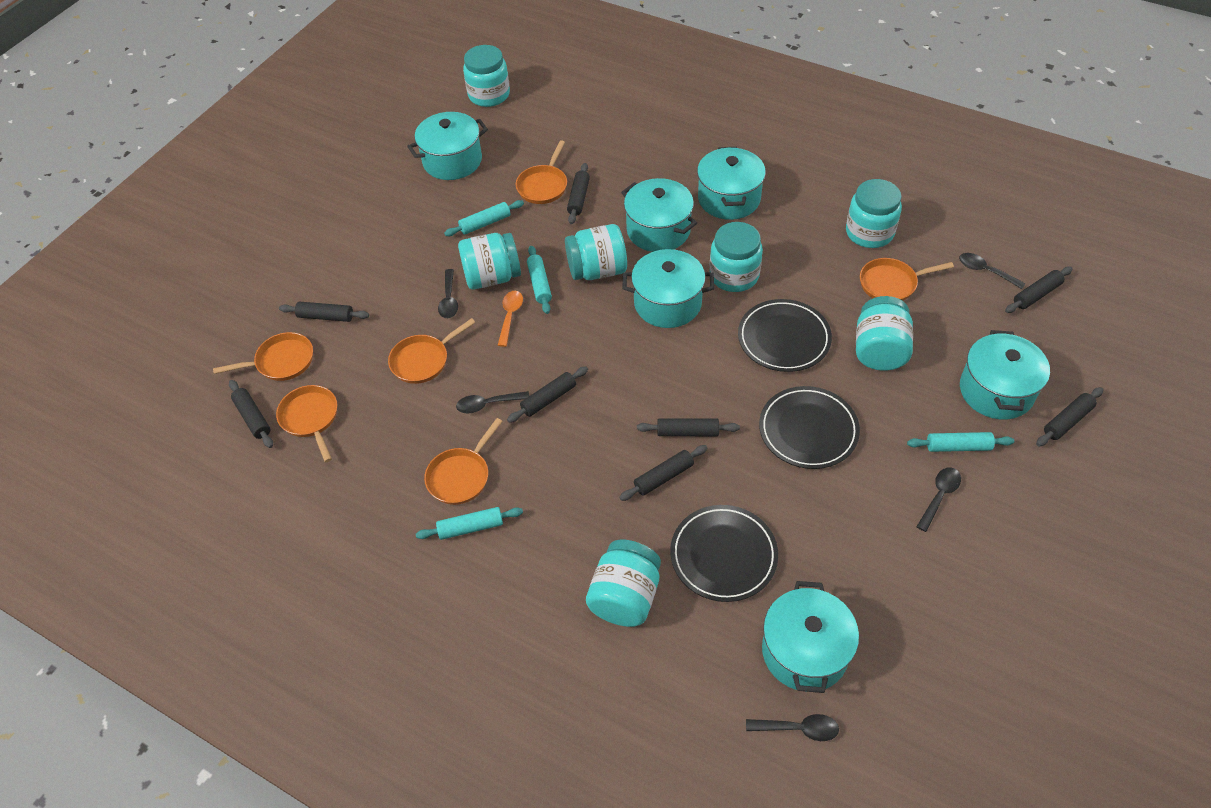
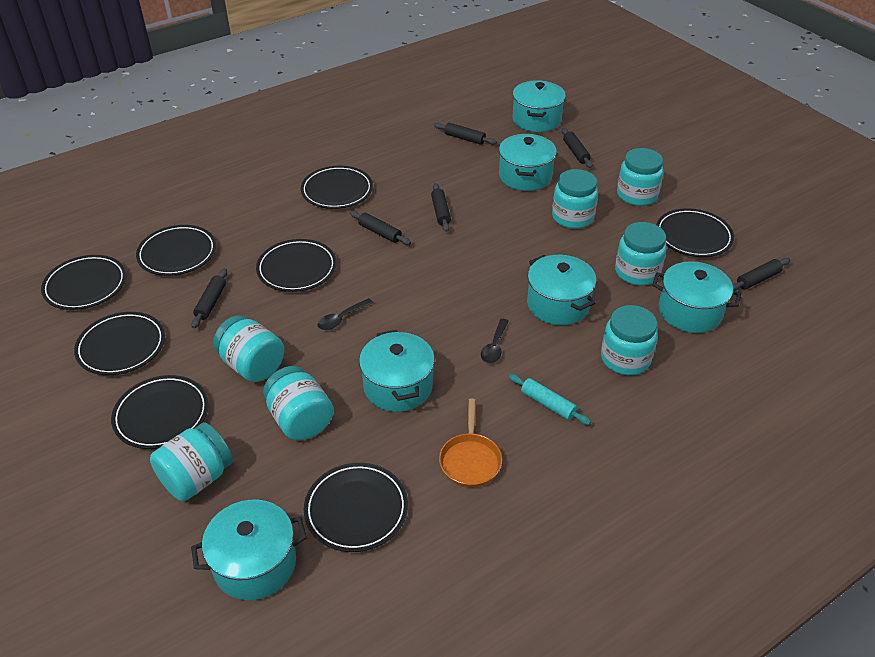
black plate: [670,505,778,602] [738,299,832,372] [759,386,860,469] = 3 -> [41,255,126,310] [74,312,165,375] [111,375,209,449] [136,225,216,276] [256,239,337,292] [301,166,373,209] [304,463,408,552] [656,208,734,257] = 8
black rolling pin: [229,380,273,448] [279,302,369,322] [507,367,588,423] [567,163,590,224] [619,445,707,501] [637,418,740,436] [1005,267,1073,313] [1036,387,1103,446] = 8 -> [191,268,227,328] [350,211,411,245] [431,183,451,232] [434,123,497,145] [562,128,593,168] [732,258,790,291] = 6
black spoon: [438,269,458,318] [456,391,530,413] [746,714,839,741] [916,467,961,532] [959,253,1026,289] = 5 -> [318,298,373,330] [481,318,508,363] = 2
orange pan: [213,332,313,381] [276,385,337,462] [388,318,475,384] [424,418,503,505] [516,140,567,204] [860,258,954,301] = 6 -> [439,399,502,487] = 1
orange spoon: [498,291,523,347] = 1 -> none = 0
turquoise rolling pin: [416,507,523,540] [444,200,524,236] [527,246,552,314] [907,432,1014,452] = 4 -> [509,374,591,425] = 1

